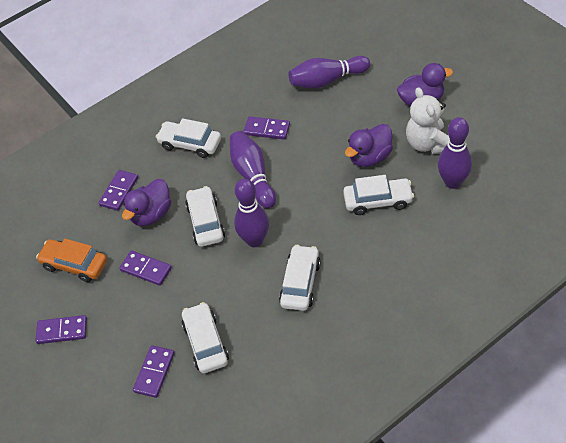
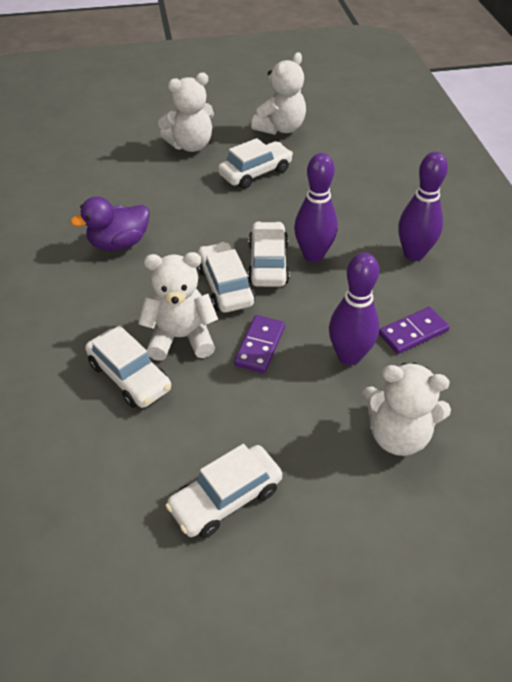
orange car: [36,239,107,282] = 1 -> none = 0
purple bowling pin: [230,131,276,208] [234,179,269,247] [289,56,370,89] [438,117,472,189] = 4 -> [294,153,338,262] [329,253,379,365] [398,152,448,261] = 3
purple domino: [35,315,87,344] [99,170,138,211] [119,251,172,286] [133,345,175,398] [243,116,290,139] = 5 -> [234,315,285,373] [379,307,450,354] = 2
purple duck: [122,179,171,226] [345,124,393,167] [397,63,453,107] = 3 -> [70,196,150,251] = 1
white teddy bear: [406,87,449,154] = 1 -> [138,252,218,361] [158,73,214,152] [251,52,306,135] [361,363,451,456] = 4

